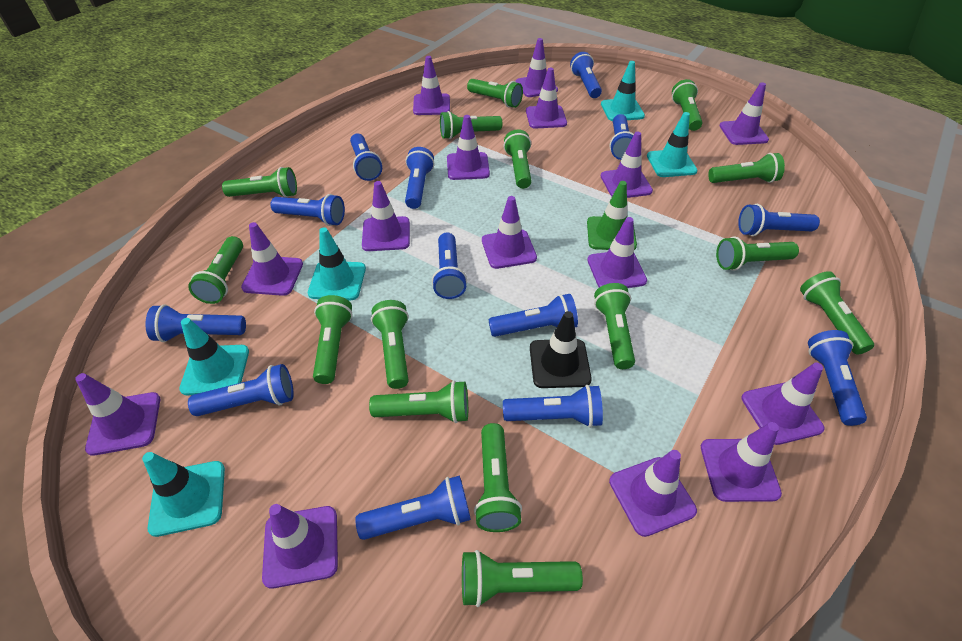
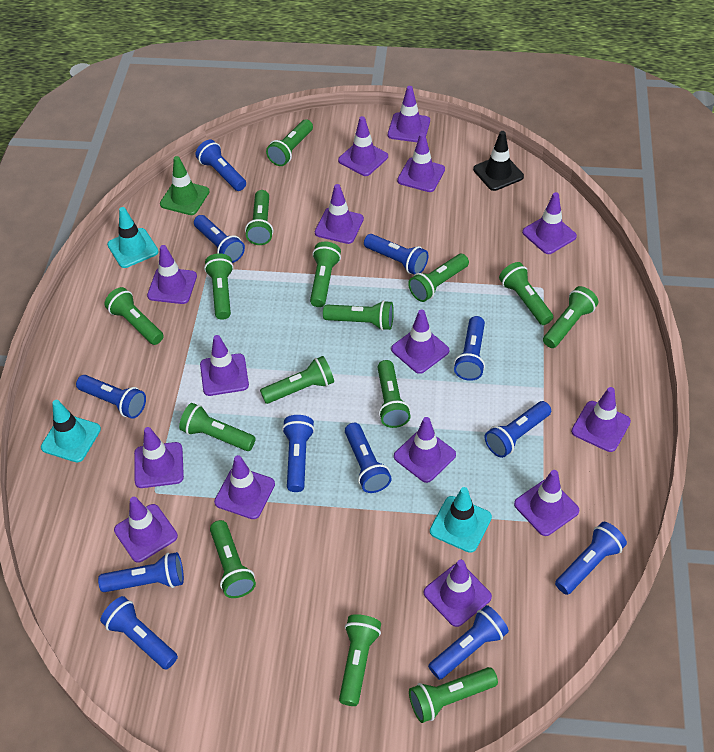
blue flashlight: [145,304,246,342] [188,364,294,416] [270,194,345,226] [350,133,382,181] [355,475,471,540] [405,147,434,209] [432,232,467,299] [488,294,578,337] [503,385,603,428] [570,52,602,98] [610,114,634,160] [738,204,820,236] [808,330,867,426] = 13 -> [76,375,146,419] [98,552,184,592] [100,596,178,670] [194,215,245,263] [196,140,246,191] [282,415,315,492] [345,423,392,493] [364,234,428,275] [428,605,509,680] [454,316,485,381] [484,401,551,458] [555,522,627,595] = 12
turquoise traffic cone: [142,452,225,537] [179,318,249,395] [308,227,366,300] [601,61,645,121] [647,112,698,177] = 5 -> [41,400,101,463] [107,207,159,268] [430,487,492,553] = 3

